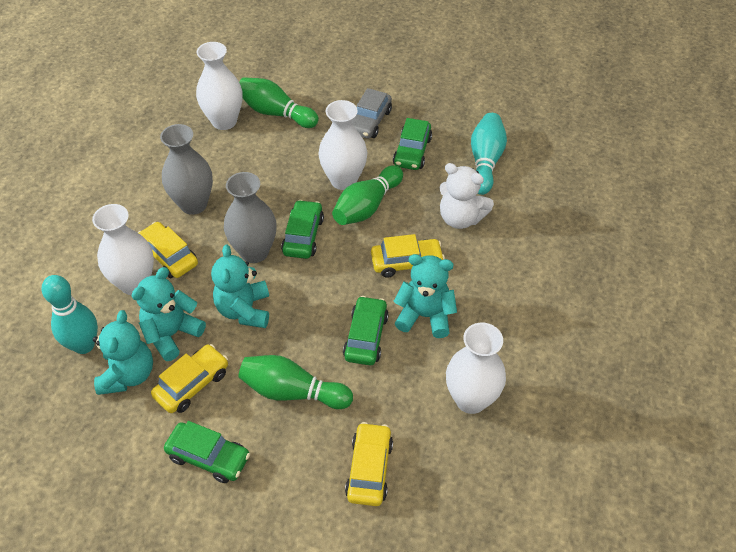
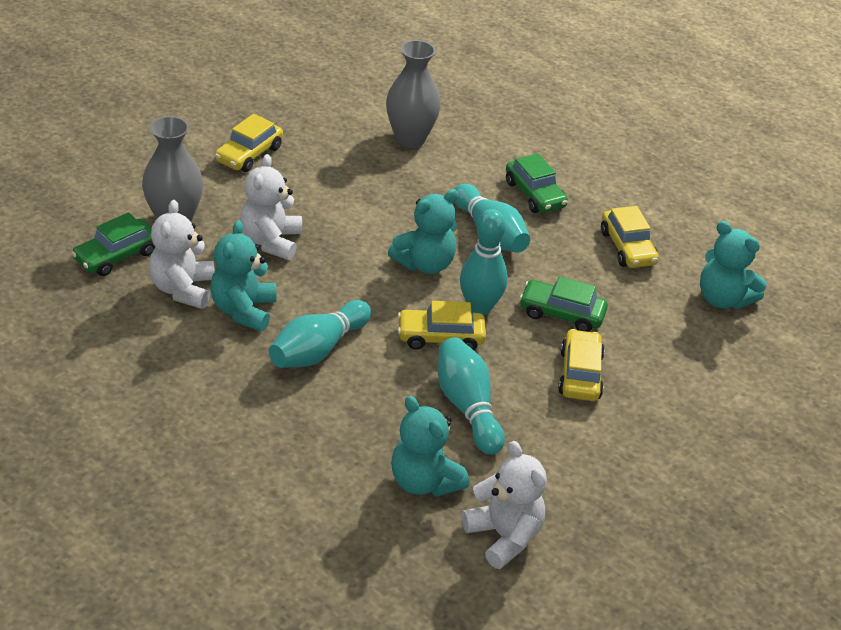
green bowling pin: [238,355,353,409] [239,77,319,128] [332,165,403,225] = 3 -> none = 0
green car: [164,421,250,483] [281,200,324,259] [343,296,389,365] [393,118,432,170] = 4 -> [71,212,155,276] [506,153,568,213] [519,276,608,332] = 3
grey car: [352,88,392,139] = 1 -> none = 0
turquoise bowling pin: [41,275,98,354] [471,113,507,195] = 2 -> [269,300,371,368] [438,337,505,455] [455,183,530,253] [460,209,508,315] = 4
white teddy bear: [439,163,494,229] = 1 -> [149,200,215,309] [240,154,302,260] [462,441,547,569] = 3
white vase: [92,204,154,295] [196,42,243,130] [318,100,367,190] [446,323,506,414] = 4 -> none = 0

